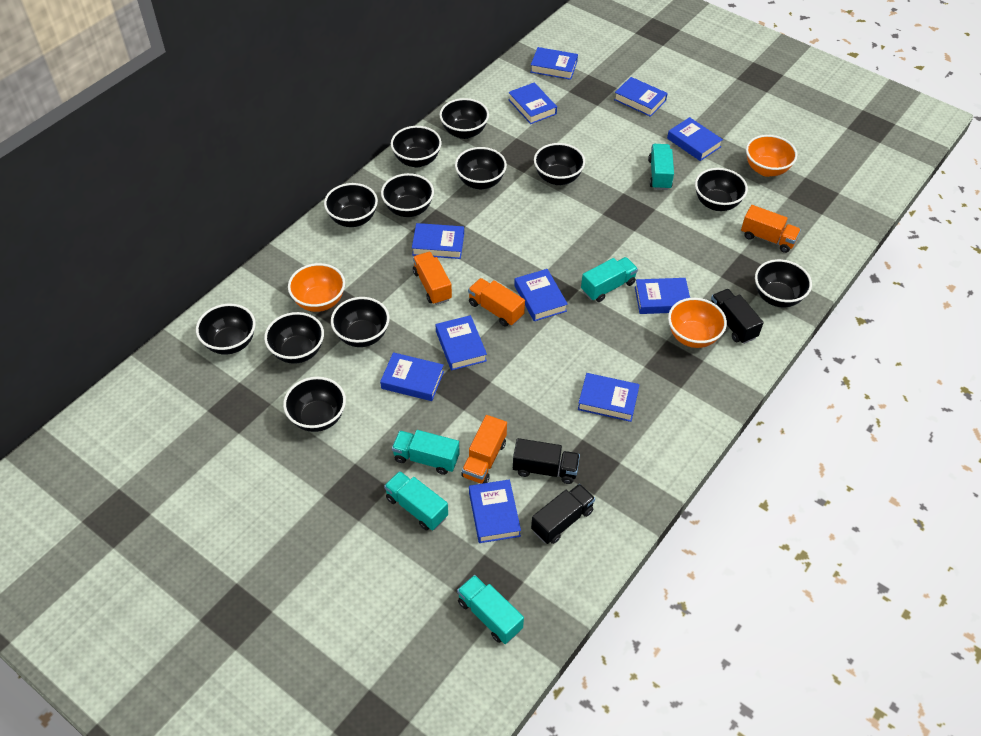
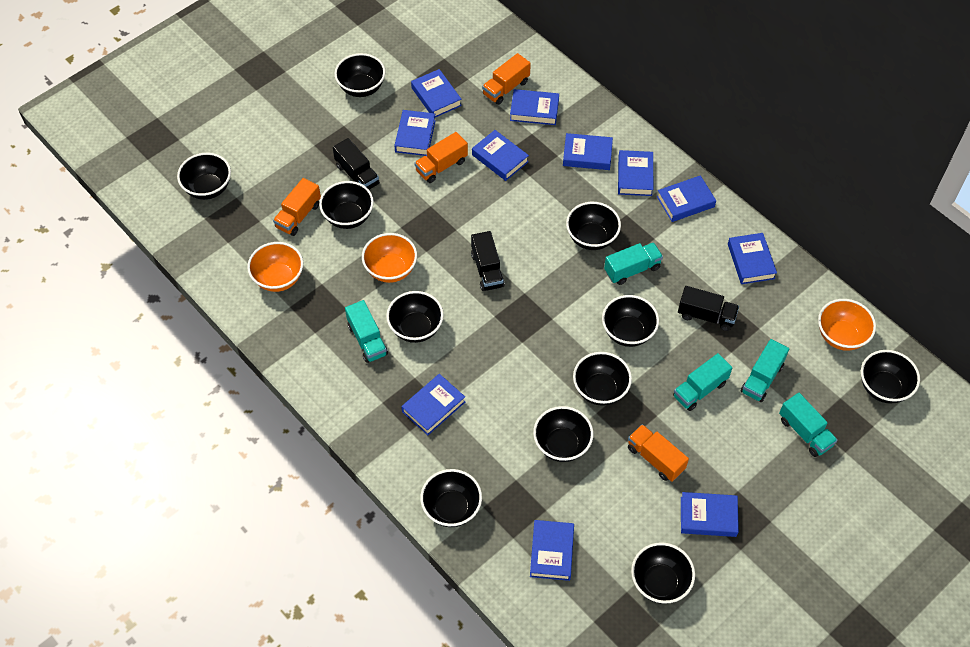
black bowl: [196,304,256,355] [264,312,324,364] [283,377,346,432] [324,183,378,227] [331,297,389,347] [381,173,434,217] [391,126,442,168] [440,98,489,139] [455,147,507,189] [534,143,585,185] [695,168,748,211] [755,259,812,307] = 12 -> [177,153,231,200] [319,181,374,229] [334,53,386,97] [386,291,444,343] [420,469,482,527] [533,406,594,462] [566,202,621,250] [573,352,632,406] [602,295,659,347] [631,542,695,604] [861,350,920,403] = 11

